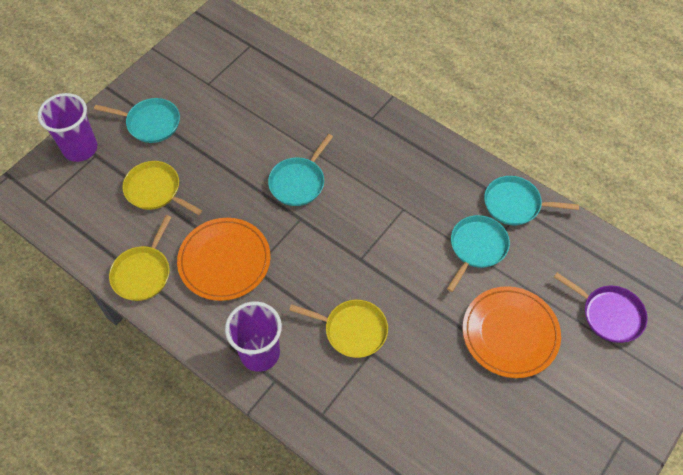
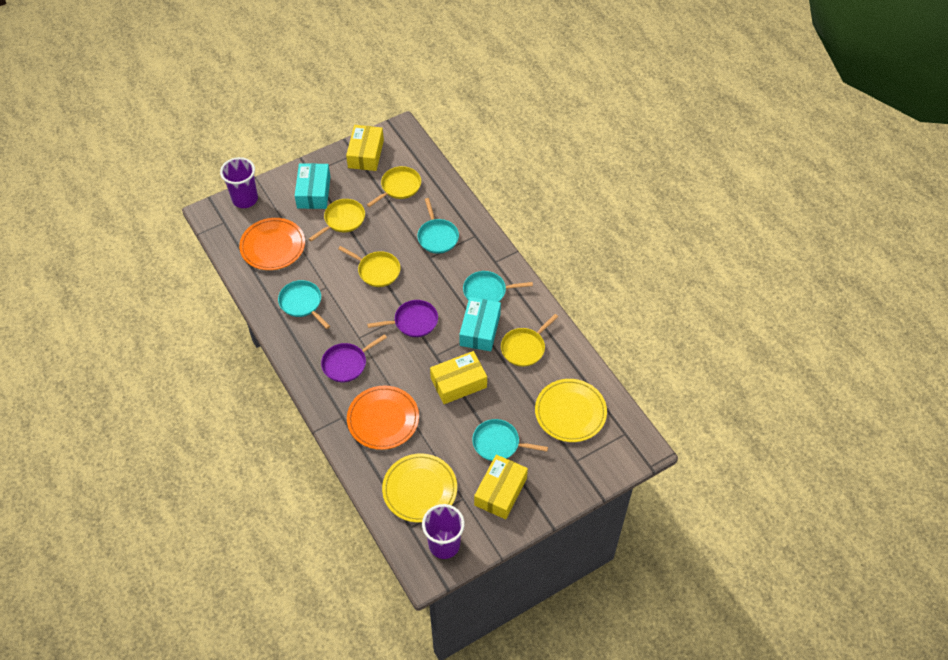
purple pan: [554,273,647,343] = 1 -> [321,334,387,382] [367,300,438,337] = 2
turquoise box: none = 0 -> [295,163,331,209] [459,297,501,351] = 2
yellow box: none = 0 -> [346,125,384,171] [430,351,487,404] [474,455,528,519] = 3
yellow pan: [109,215,171,301] [122,161,202,215] [289,300,388,358] = 3 -> [309,199,365,242] [338,246,401,287] [367,166,421,207] [501,314,558,367] = 4
yellow plate: none = 0 -> [382,453,457,523] [535,379,607,442] = 2

